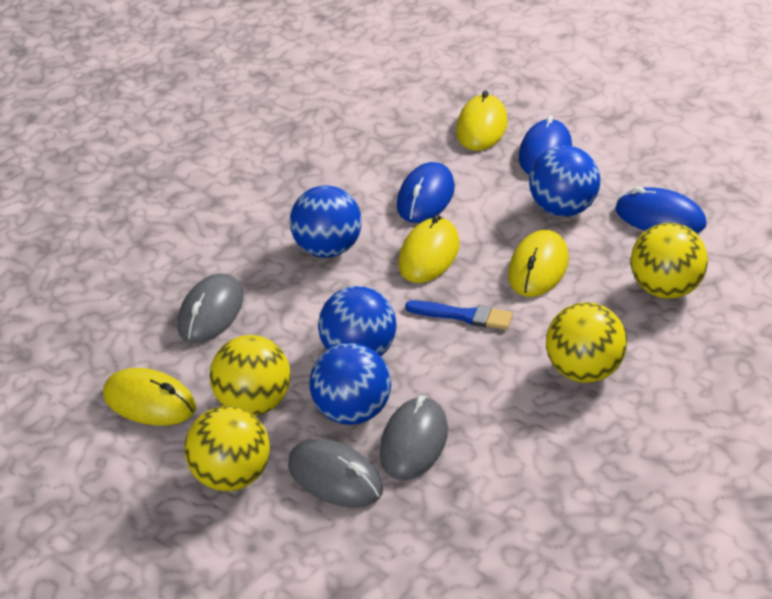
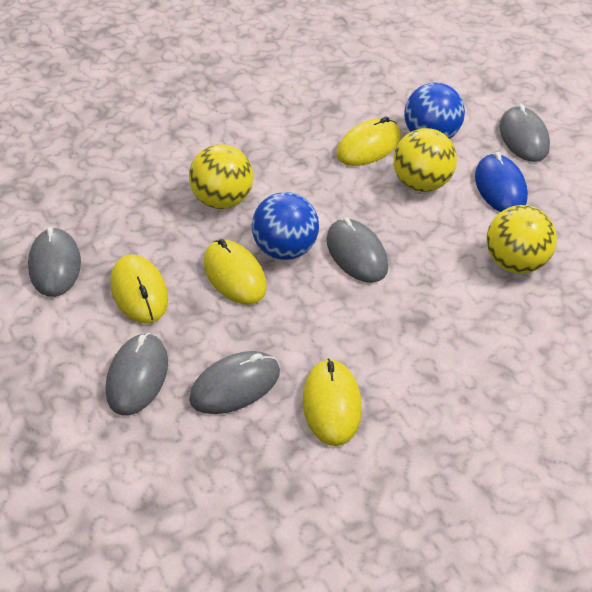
blue ball: [290,185,362,257] [310,343,391,425] [318,286,396,356] [529,146,600,216] = 4 -> [252,192,319,260] [404,83,465,139] = 2
blue brush: [405,300,513,329] = 1 -> none = 0
blue mouse: [397,162,455,223] [519,115,572,175] [615,187,707,233] = 3 -> [475,152,528,212] = 1
grey mouse: [178,274,243,343] [288,439,383,507] [380,395,448,480] = 3 -> [28,227,81,297] [106,333,168,416] [189,351,280,414] [326,217,388,283] [499,104,550,162] = 5
yellow ball: [184,406,270,491] [210,335,291,416] [546,302,627,383] [631,223,708,299] = 4 -> [189,144,253,209] [393,128,457,192] [486,205,557,274] = 3

